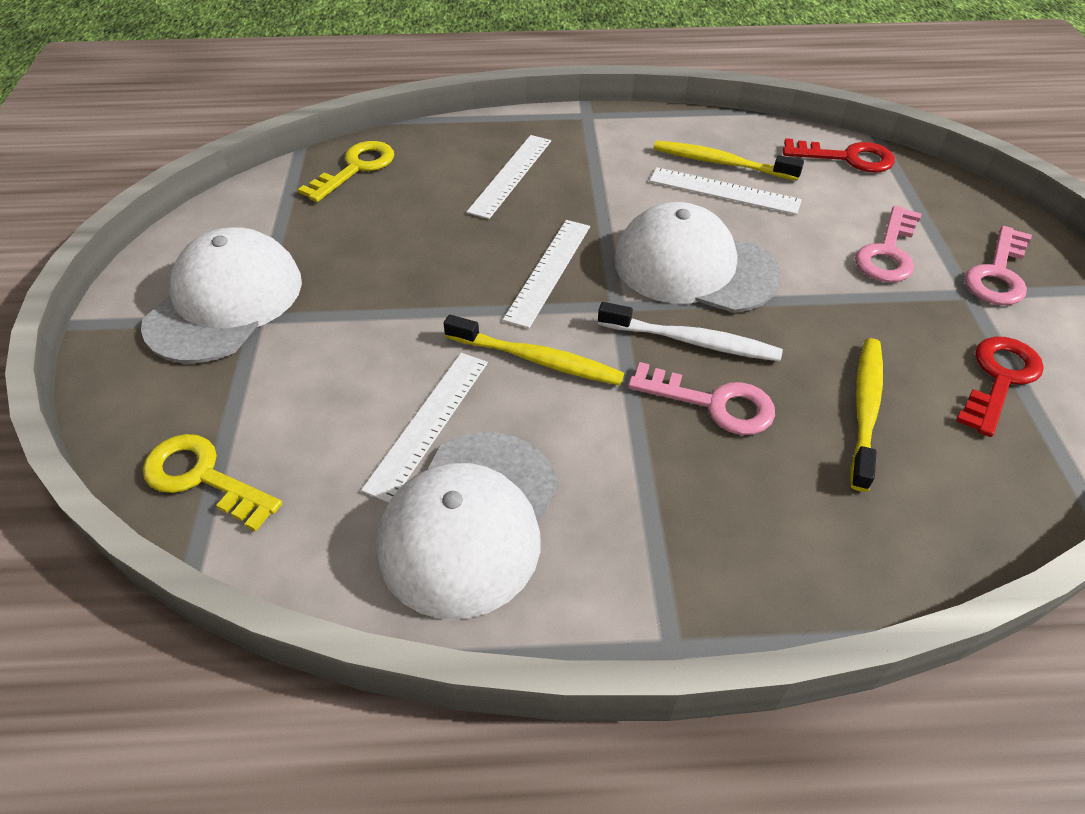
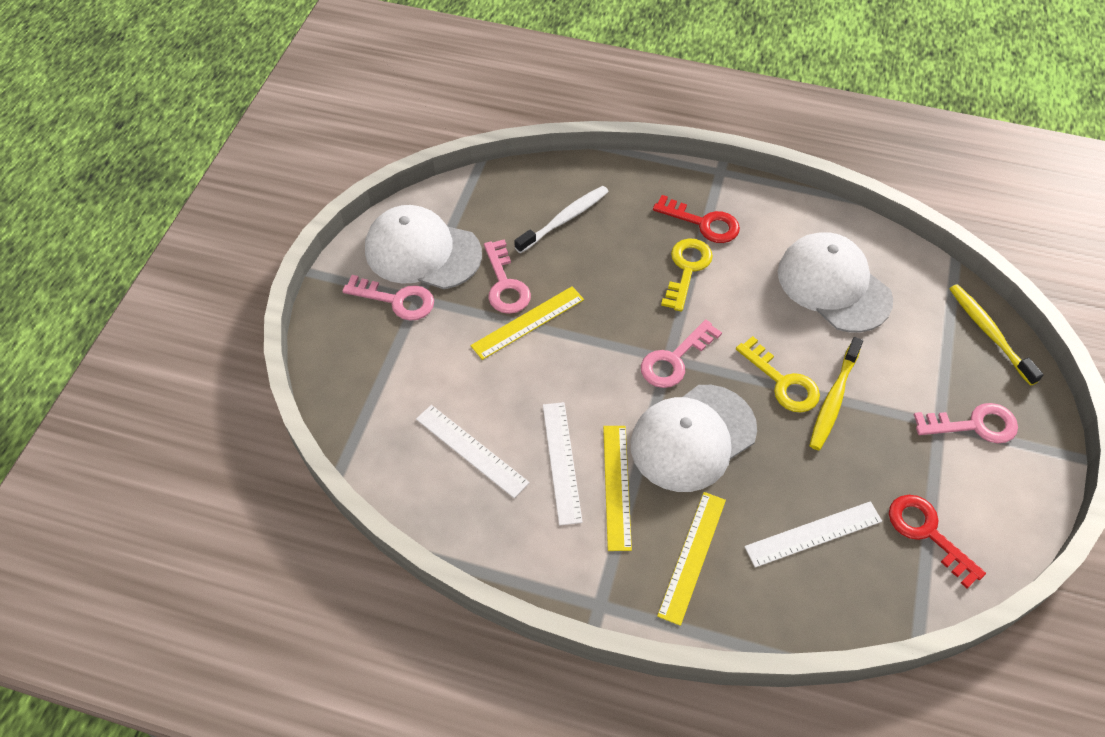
pink key: [628,362,775,435] [855,206,922,282] [964,226,1032,305] = 3 -> [343,275,434,321] [484,239,531,314] [641,319,722,388] [914,403,1018,443] = 4
white ruler: [361,353,488,503] [467,135,551,219] [503,220,590,328] [650,167,802,215] = 4 -> [416,405,530,498] [543,402,583,525] [744,501,882,568] = 3
yellow ruler: none = 0 -> [471,286,584,360] [603,426,632,551] [657,492,726,626] = 3
yellow toothbrush: [443,315,624,385] [654,141,804,181] [850,338,883,492] = 3 -> [809,337,863,450] [950,284,1044,386] = 2

